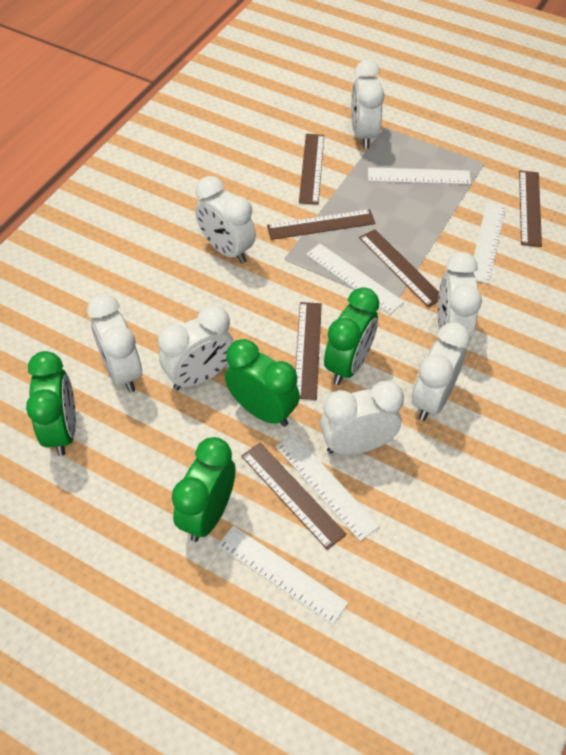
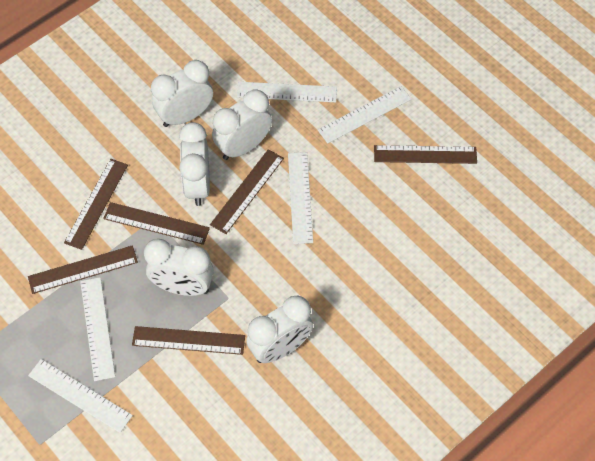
green clock: [26,351,76,456] [172,437,235,542] [225,339,300,427] [324,287,379,385] = 4 -> none = 0
white clock: [87,294,142,393] [158,305,233,390] [195,176,256,264] [320,381,404,455] [351,60,384,149] [411,322,470,421] [438,252,482,340] = 7 -> [144,239,214,296] [151,60,213,127] [179,122,210,206] [212,89,272,160] [246,296,313,363] = 5

